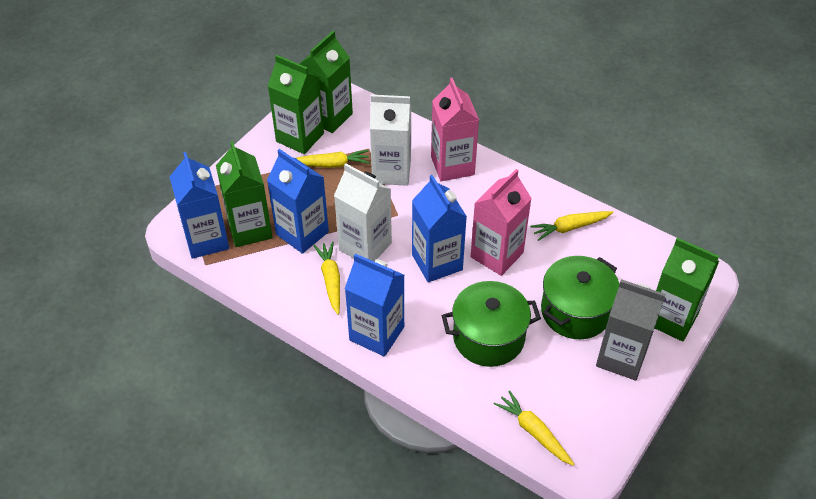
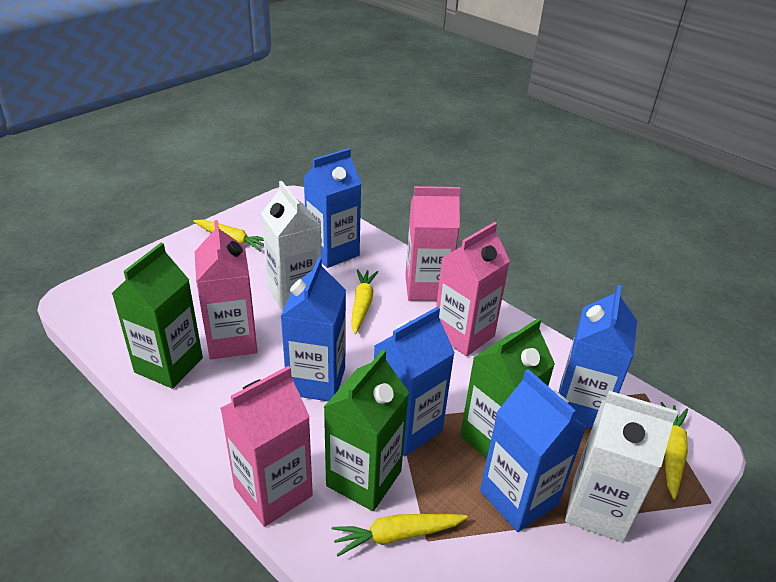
blue carton: [169,152,229,259] [267,149,329,254] [345,254,404,357] [412,175,467,282] = 4 -> [280,257,346,401] [304,148,362,268] [374,307,455,457] [480,369,587,532] [559,285,637,429] = 5
green carton: [216,141,272,247] [268,55,324,154] [300,31,353,133] [655,238,719,342] = 4 -> [111,243,203,389] [324,349,409,511] [460,318,555,459] = 3
green pot: [442,281,541,367] [541,256,619,339] = 2 -> none = 0
grey carton: [596,279,666,381] = 1 -> none = 0
pink carton: [431,78,479,181] [471,169,532,276] = 2 -> [195,220,257,359] [220,366,313,527] [405,186,461,301] [436,222,510,356] = 4

